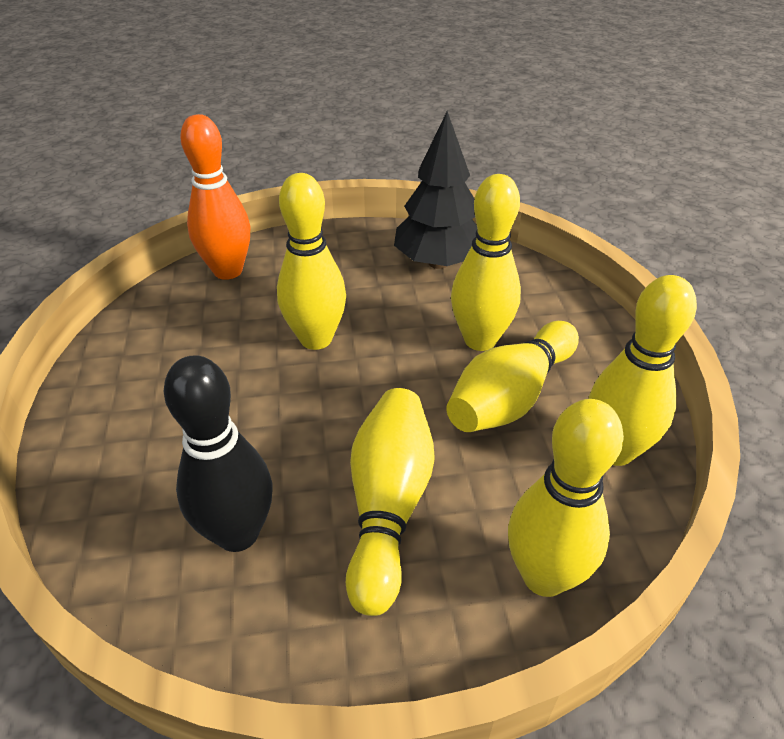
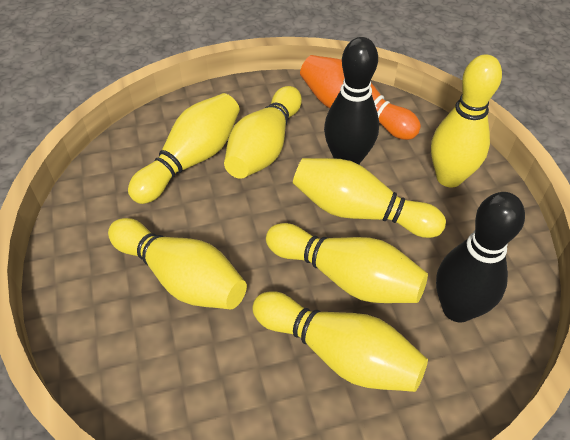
black bowling pin: [164,355,272,552] = 1 -> [324,37,379,164] [436,192,525,323] = 2
black tree: [394,111,477,269] = 1 -> none = 0
yellow bowling pin: [277,173,346,350] [346,388,435,616] [446,321,579,432] [451,174,521,351] [508,399,624,597] [588,275,697,466] = 6 -> [108,218,247,309] [128,93,240,204] [224,86,302,179] [252,291,428,392] [266,223,428,303] [293,158,446,238] [431,54,502,188] = 7

